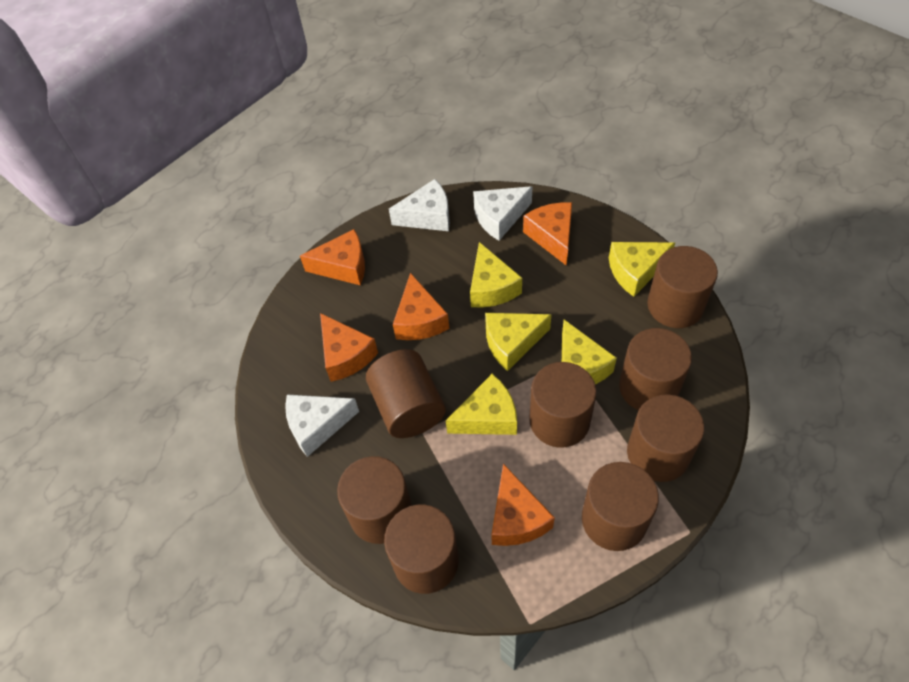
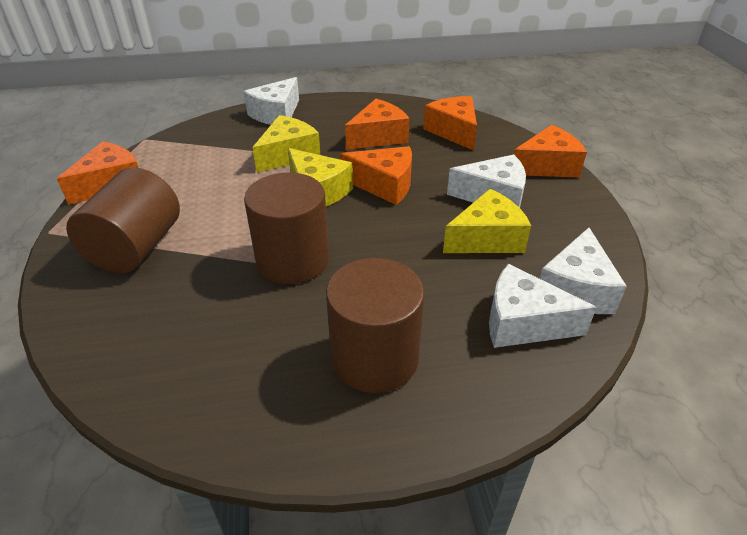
brown cylinder: [337,456,412,544] [366,349,446,438] [384,504,459,594] [529,362,597,448] [582,462,659,551] [619,328,692,410] [627,394,704,482] [647,246,718,328] = 8 -> [66,167,180,273] [244,173,329,284] [326,258,424,393] = 3
white cheese: [285,394,359,457] [389,179,450,231] [473,186,533,241] = 3 -> [244,77,299,125] [447,154,526,208] [489,264,597,348] [540,228,627,314] = 4
yellow cheese: [446,374,517,435] [470,242,522,307] [485,313,552,371] [562,320,617,385] [609,242,675,297] = 5 -> [252,115,320,173] [288,148,353,207] [443,189,531,253] = 3

